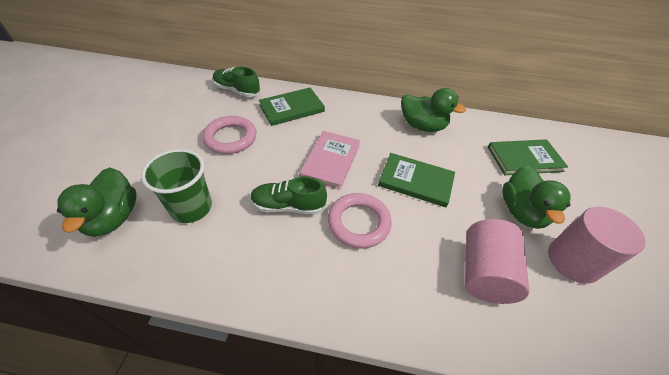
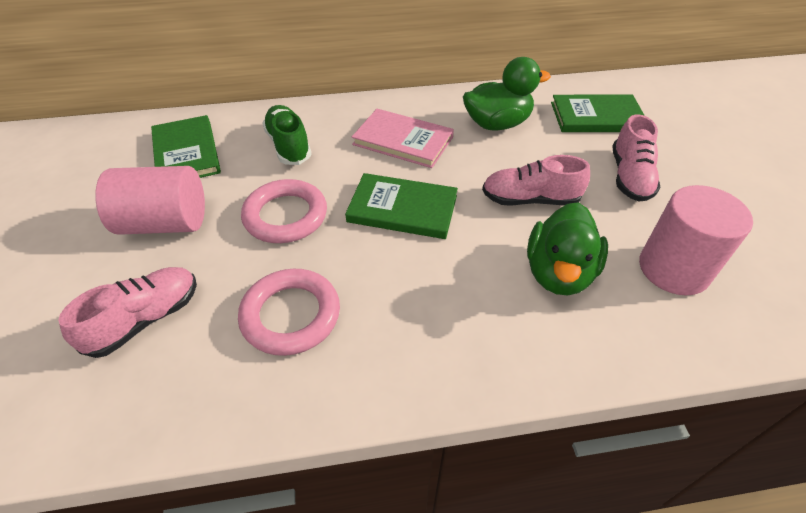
green cup: [141,149,212,223] = 1 -> none = 0
green duck: [57,167,137,237] [401,88,466,132] [503,166,571,229] = 3 -> [463,57,551,131] [527,202,608,295] = 2
green shoe: [213,67,260,97] [250,177,327,214] = 2 -> [262,105,311,165] = 1
pink shoe: none = 0 -> [58,267,197,358] [482,155,590,206] [612,114,661,202] = 3

